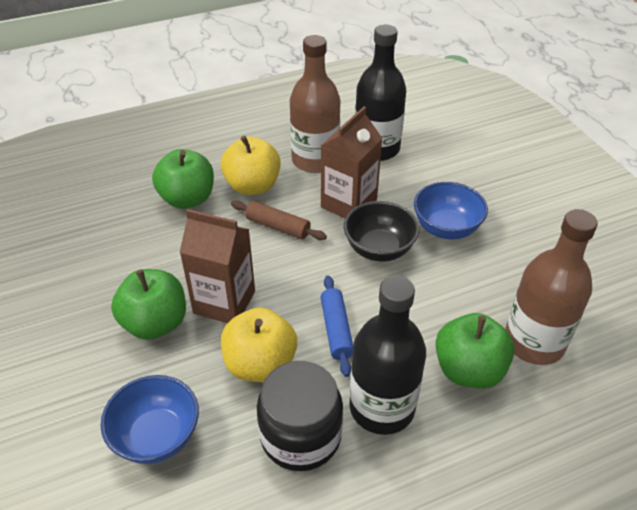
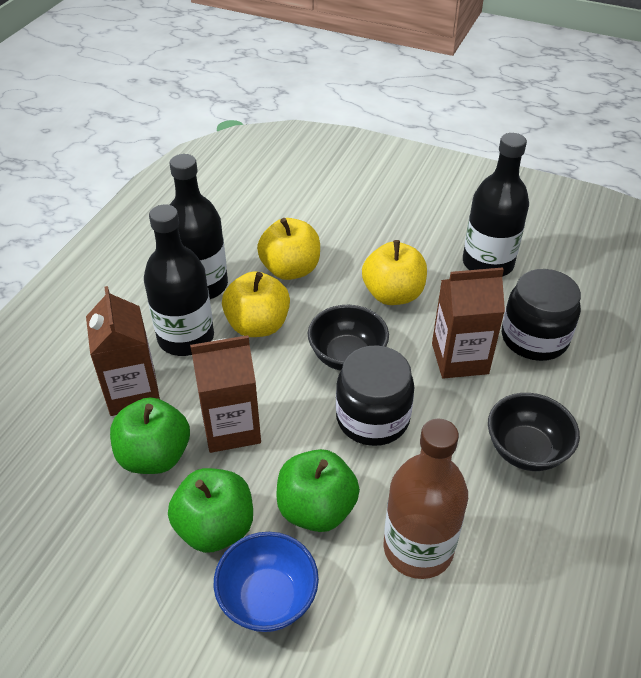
black bottle: [349,276,426,435] [355,25,406,161] = 2 -> [144,204,214,356] [170,154,228,299] [463,133,529,277] = 3
black bowl: [344,201,420,262] = 1 -> [308,305,389,371] [488,393,580,471] = 2
black jar: [257,361,343,471] = 1 -> [336,345,415,446] [502,269,581,361] = 2
blue bowl: [101,375,199,464] [414,182,488,239] = 2 -> [214,532,319,632] = 1
blue rolling pin: [321,276,353,377] = 1 -> none = 0
brown bottle: [290,35,340,173] [505,209,598,365] = 2 -> [383,419,468,579] = 1
brown carton: [179,209,255,323] [321,107,383,218] = 2 -> [86,286,160,416] [190,335,261,453] [432,267,505,379] = 3
brown rolling pin: [231,200,327,240] = 1 -> none = 0
yellow apple: [221,136,280,195] [221,307,297,382] = 2 -> [222,271,290,337] [257,218,320,280] [362,240,427,305] = 3

